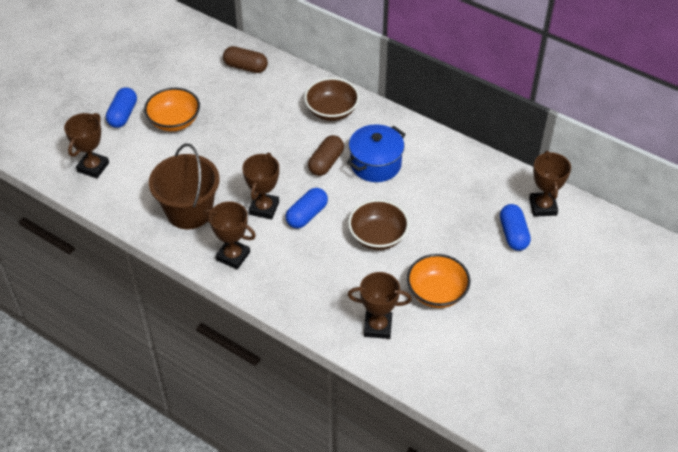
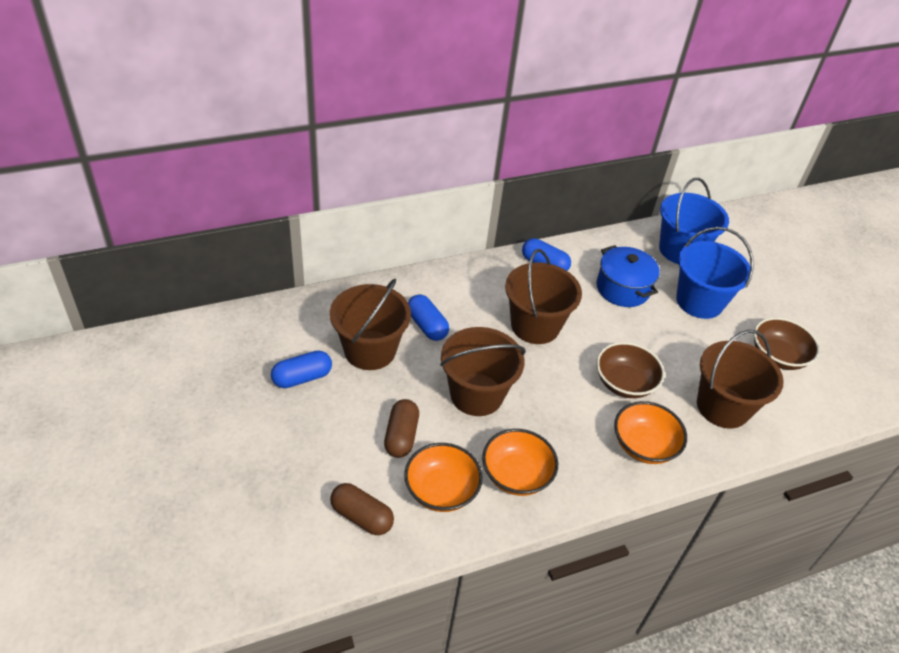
blue bucket: none = 0 -> [659,178,729,264] [676,227,754,319] = 2
brown bucket: [149,143,219,229] = 1 -> [330,279,411,370] [440,327,526,416] [505,249,582,344] [697,330,784,428] = 4
brown trophy: [64,113,109,178] [203,201,256,269] [242,153,279,220] [348,272,412,339] [529,151,571,217] = 5 -> none = 0
orange bowl: [144,88,200,131] [407,254,470,308] = 2 -> [404,443,483,512] [482,429,558,496] [614,401,687,464] = 3

